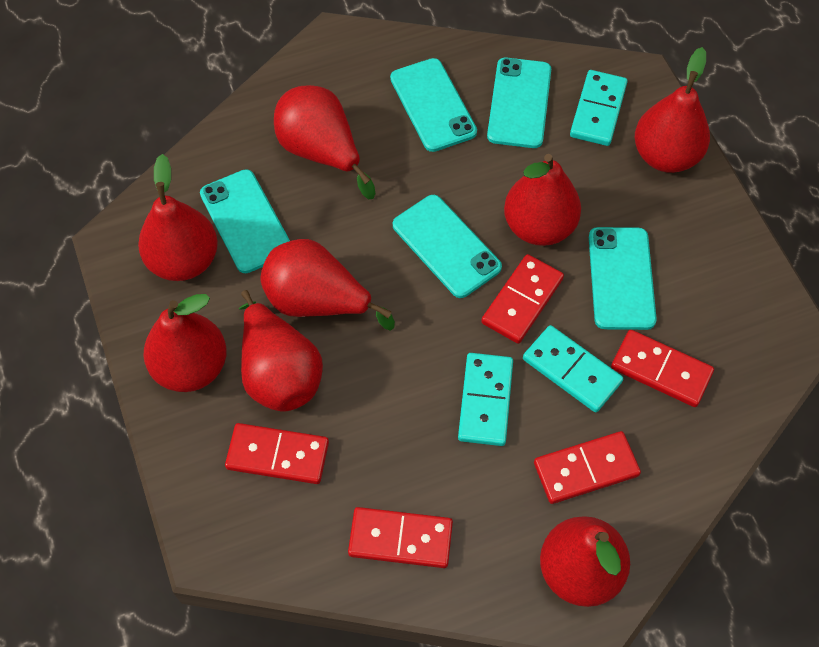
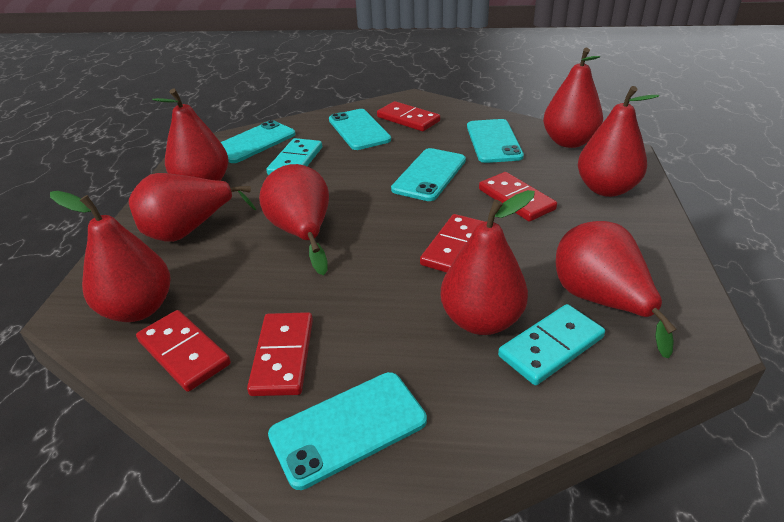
turquoise domino: [458,353,513,446] [523,325,623,412] [570,70,628,146] = 3 -> [266,138,322,175] [498,304,605,385] = 2

